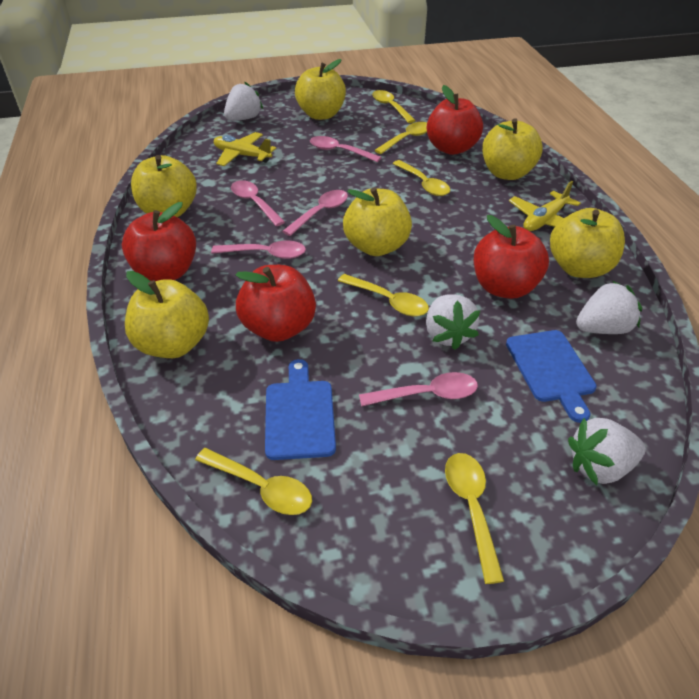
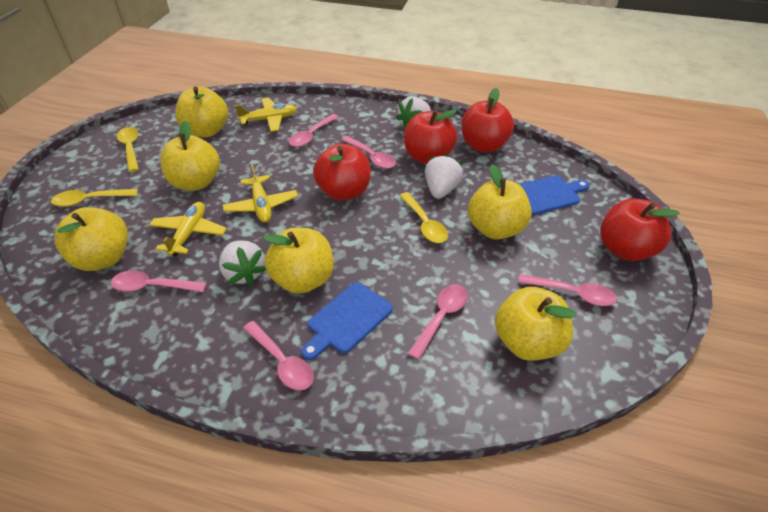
pink spoon: [211,241,306,259] [231,180,285,226] [282,190,348,236] [310,136,381,162] [359,372,478,407] = 5 -> [111,270,207,292] [243,321,314,390] [289,114,339,147] [341,136,396,169] [407,284,468,360] [518,274,617,306] = 6
white strawberry: [224,82,263,121] [426,294,480,350] [568,418,646,485] [576,281,642,334] = 4 -> [219,240,266,285] [396,96,431,130] [425,154,463,199] = 3
yellow plane: [214,132,276,166] [509,181,581,231] = 2 -> [149,202,227,256] [223,164,298,223] [235,97,297,132] = 3
yellow spoon: [195,448,312,515] [338,274,429,316] [372,90,416,123] [374,122,427,154] [392,160,450,196] [445,453,504,584] = 6 -> [51,189,138,207] [117,127,139,172] [400,192,448,243] = 3

